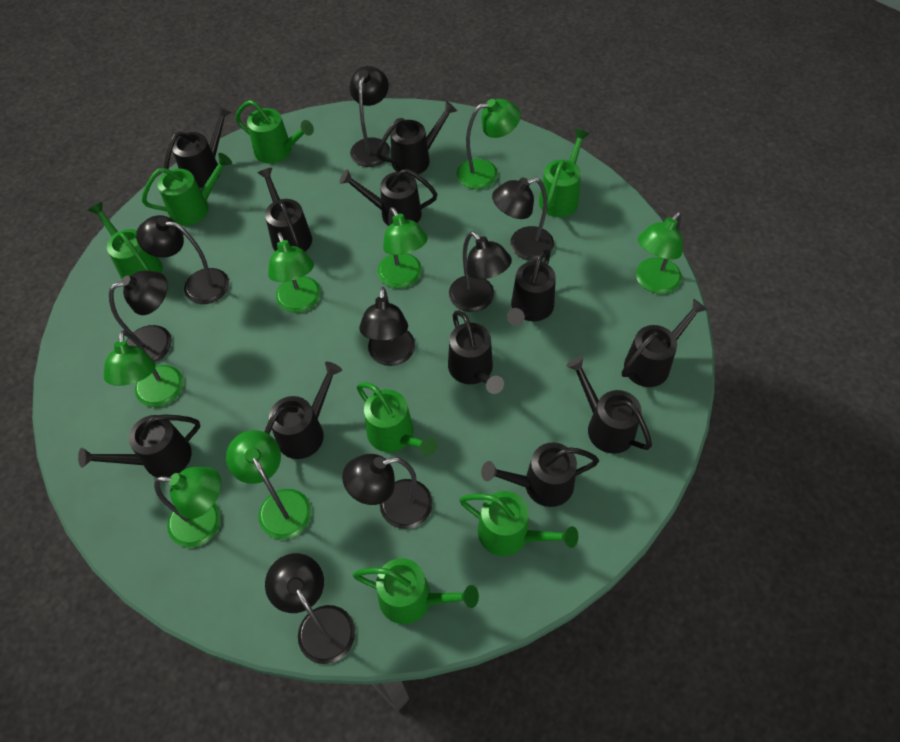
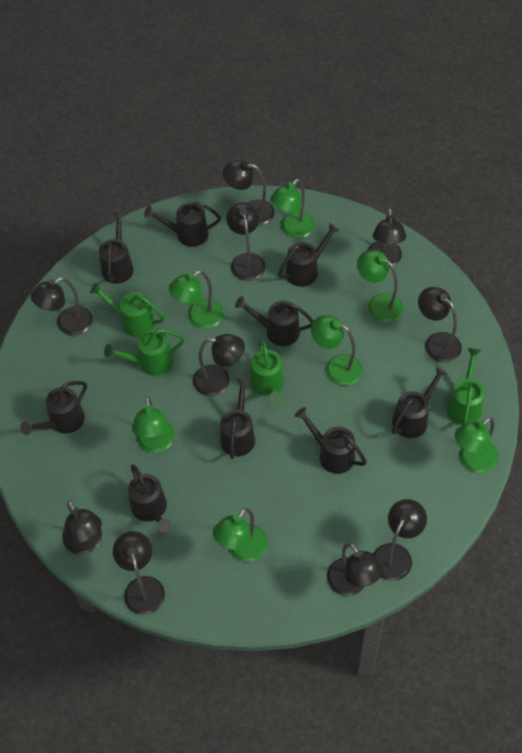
black lamp: [109,271,172,362] [136,215,229,304] [265,553,355,664] [342,454,433,529] [349,66,391,167] [359,287,415,366] [449,231,512,312] [492,177,554,261] = 8 -> [31,277,93,335] [62,501,102,555] [113,531,165,615] [193,334,245,396] [223,160,275,226] [226,202,265,281] [327,543,383,596] [368,208,406,267] [373,499,427,581] [418,287,462,363] = 10
black watering can: [78,415,200,477] [164,105,232,188] [257,167,312,252] [264,362,342,459] [339,169,437,226] [376,101,457,174] [448,311,504,394] [481,442,599,507] [507,249,556,326] [567,356,652,454] [622,298,708,387] = 11 -> [20,381,87,435] [99,212,134,284] [128,464,172,532] [144,201,221,247] [220,378,255,459] [235,296,313,346] [278,223,340,287] [295,407,367,474] [391,367,448,438] = 9
green watering can: [88,202,163,279] [142,153,232,226] [235,100,314,164] [353,558,479,624] [357,382,437,456] [459,491,578,556] [539,129,590,217] = 7 -> [90,283,165,338] [104,329,185,376] [250,339,284,404] [447,348,485,425] = 4

